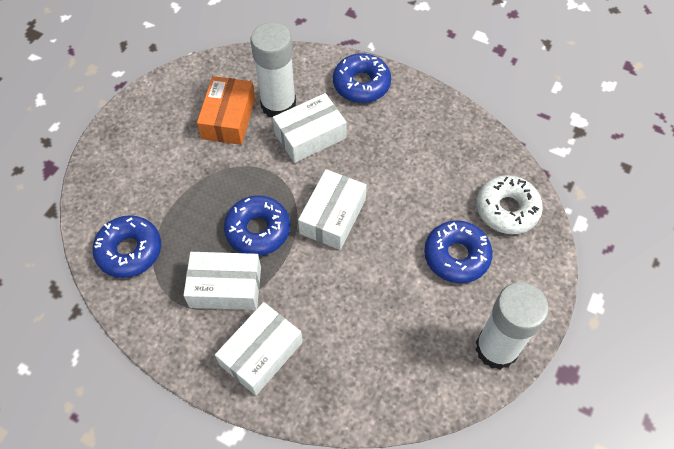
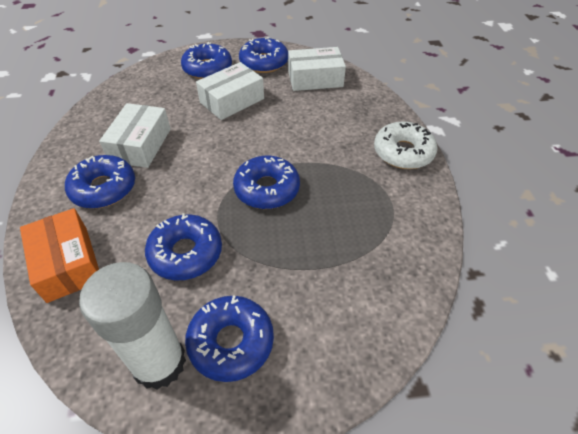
blue donut: [92,215,161,278] [224,195,290,256] [333,53,391,103] [424,220,493,283] = 4 -> [65,155,135,209] [145,213,222,280] [181,42,232,79] [185,295,274,382] [233,156,300,209] [239,37,288,73] = 6
white box: [183,252,261,310] [215,302,303,396] [272,93,347,163] [298,169,367,250] = 4 -> [99,103,171,168] [196,62,264,120] [288,47,346,91] = 3
white glue stick: [251,22,296,117] [475,282,549,370] = 2 -> [79,262,186,390] = 1

